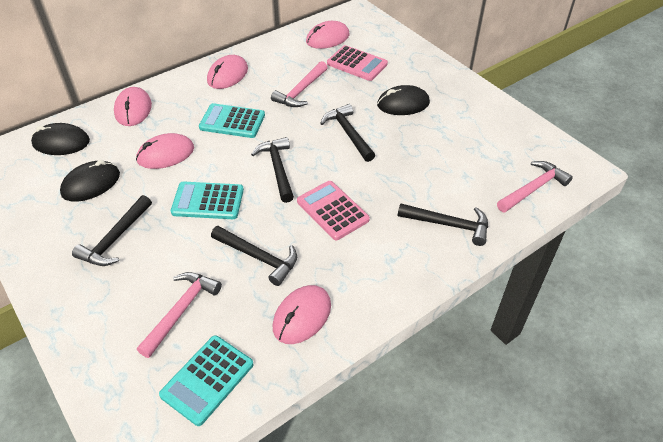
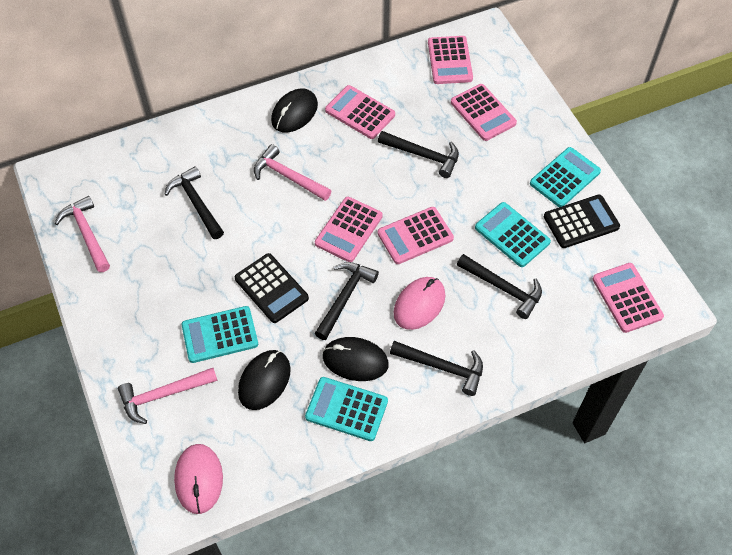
black calculator: none = 0 -> [235,253,309,323] [544,195,620,248] = 2
pink calculator: [297,181,370,240] [327,45,388,81] = 2 -> [315,197,383,262] [325,85,395,139] [378,207,454,264] [428,36,473,84] [451,84,517,141] [592,263,664,333] = 6
pink mouse: [114,87,152,126] [136,133,194,169] [207,55,248,89] [273,285,331,344] [306,21,350,49] = 5 -> [174,444,223,514] [394,277,445,330] = 2
turquoise calculator: [159,335,253,426] [171,181,244,219] [199,103,265,138] = 3 -> [181,306,258,363] [305,377,388,441] [475,202,551,267] [530,147,601,207] = 4

